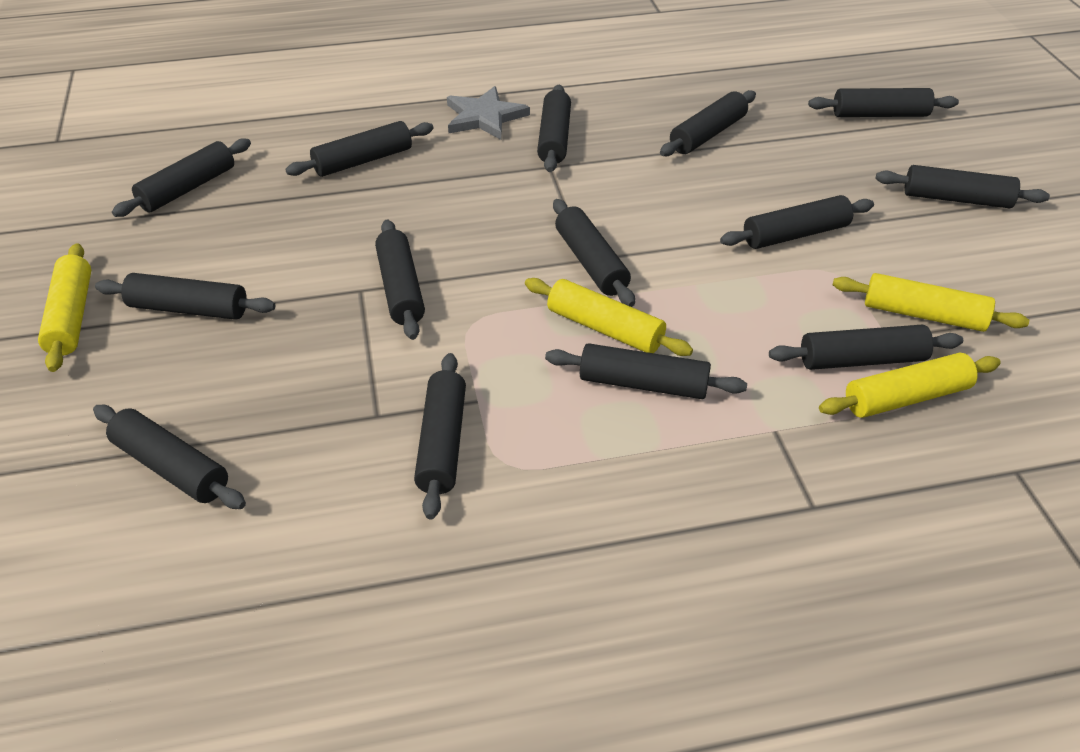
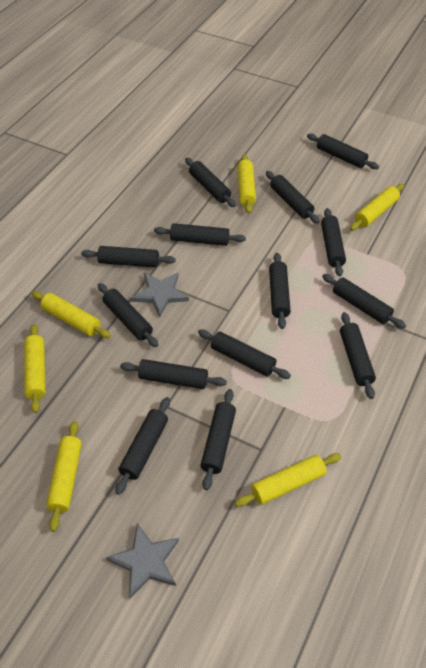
grey star: [447,86,530,140] = 1 -> [106,523,179,598] [131,273,189,317] = 2
yellow rolling pin: [38,243,91,372] [525,278,693,356] [819,353,1001,418] [833,273,1029,332] = 4 -> [24,324,46,413] [31,291,111,338] [46,421,82,532] [235,453,341,507] [237,154,256,213] [350,184,404,231] = 6

